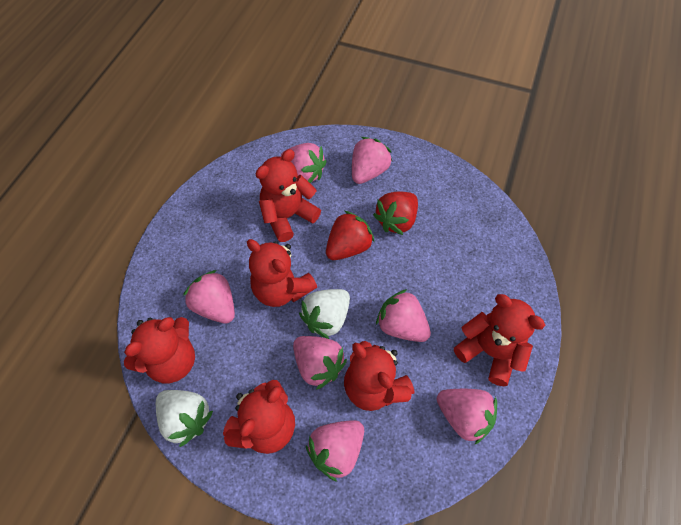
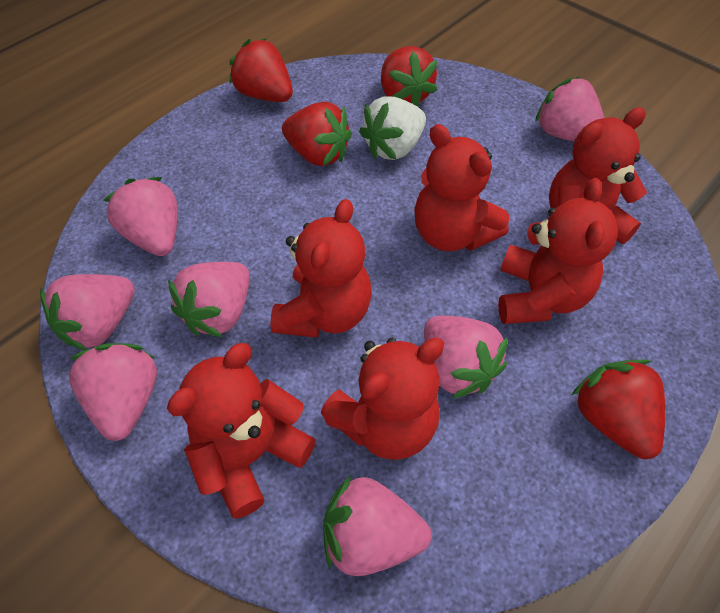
red strawberry: [326,211,375,260] [373,192,418,235] = 2 -> [229,39,293,102] [282,102,352,166] [381,46,437,106] [571,359,665,459] = 4
white strawberry: [156,390,213,447] [299,289,350,339] = 2 -> [359,96,426,160] = 1

